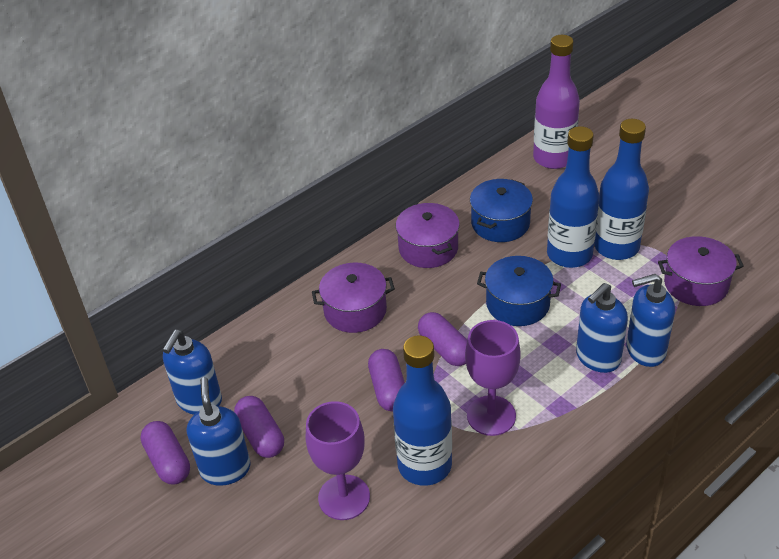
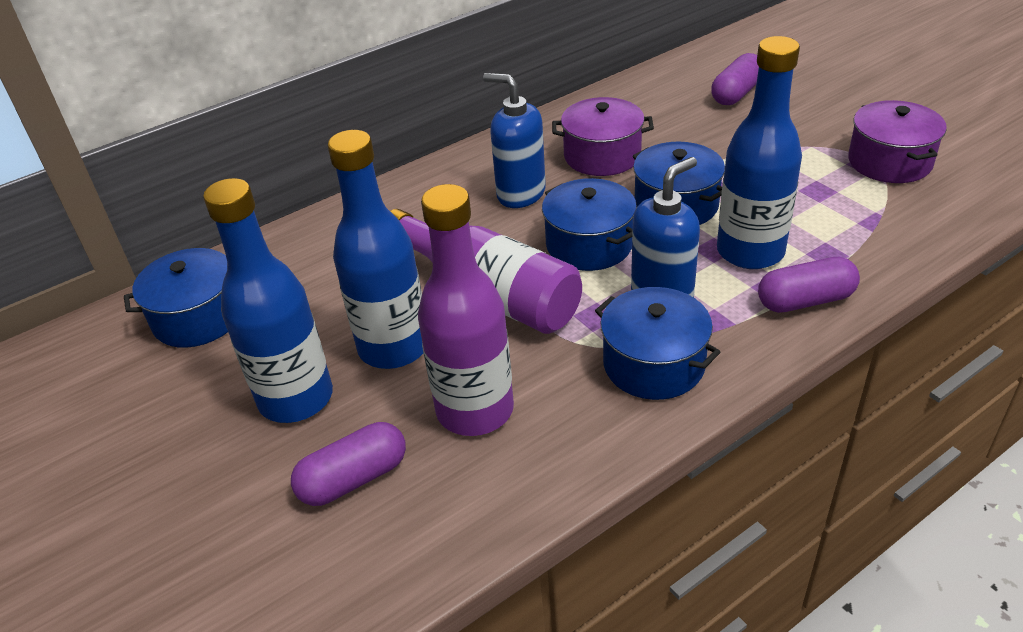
blue pot: [470,179,533,242] [477,256,561,326] = 2 -> [124,248,228,348] [542,178,637,271] [595,287,720,400] [633,142,725,225] = 4
blue soap dispenser: [163,330,222,415] [187,377,250,486] [576,283,628,373] [626,274,675,367] = 4 -> [483,73,546,208] [631,157,700,297] = 2
purple bottle: [533,35,580,169] = 1 -> [390,209,582,334] [418,184,514,436] = 2
purple capsule: [140,421,190,484] [234,396,284,458] [368,349,405,412] [418,312,467,366] = 4 -> [291,422,406,506] [711,53,759,105] [758,257,860,313] = 3
purple goblet: [306,401,370,520] [465,320,521,436] = 2 -> none = 0
purple pot: [312,263,395,333] [396,203,460,268] [658,236,744,306] = 3 -> [552,97,654,176] [848,100,947,183] = 2

